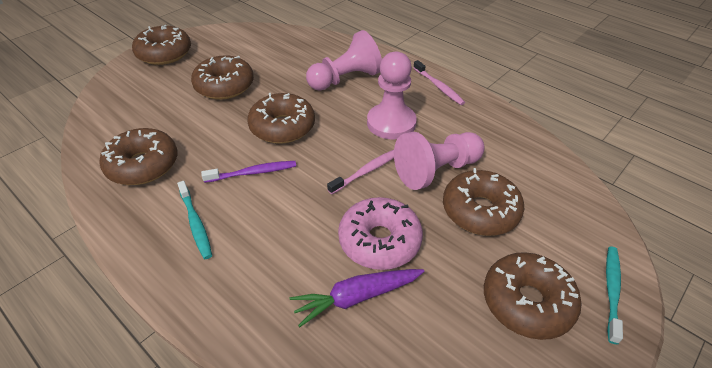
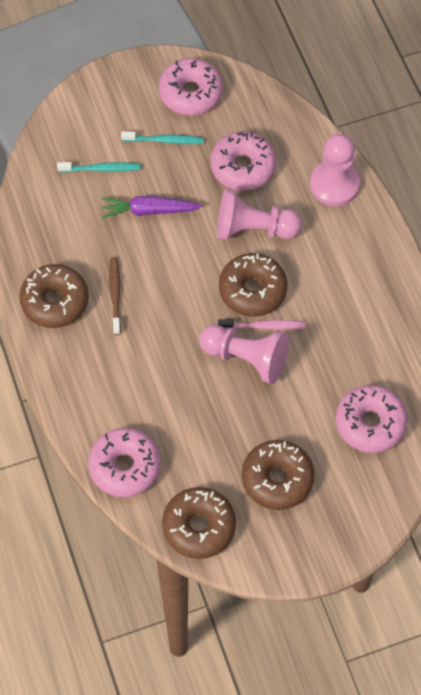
brown donut: [99,128,177,185] [132,25,191,65] [191,55,254,100] [248,93,315,144] [443,168,524,236] [484,252,581,340] = 6 -> [19,264,89,328] [162,487,236,559] [219,253,287,317] [242,440,315,510] = 4
brown toothbrush: none = 0 -> [109,257,121,335] = 1
pink donut: [338,197,423,270] = 1 -> [88,428,161,497] [159,58,223,115] [211,131,276,191] [336,385,408,453] = 4
pink toothbrush: [327,150,394,194] [413,60,465,105] = 2 -> [218,319,306,330] = 1
purple toothbrush: [201,161,296,183] = 1 -> none = 0

